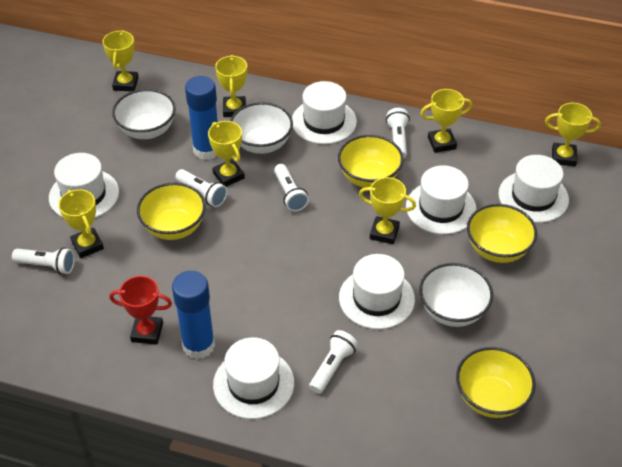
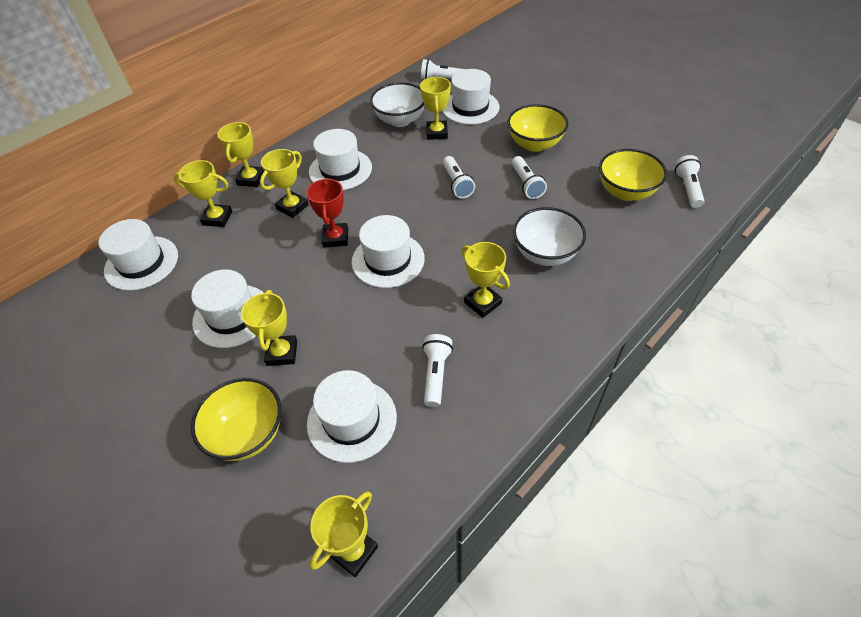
blue glue stick: [172,271,215,359] [185,76,218,160] = 2 -> none = 0
white bowl: [112,89,176,139] [230,102,293,154] [419,263,493,327] = 3 -> [370,82,425,127] [513,207,586,266] = 2
yellow bowl: [137,183,206,240] [338,135,404,188] [456,347,536,418] [467,204,537,263] = 4 -> [191,378,281,461] [508,104,568,152] [599,149,667,201] = 3

